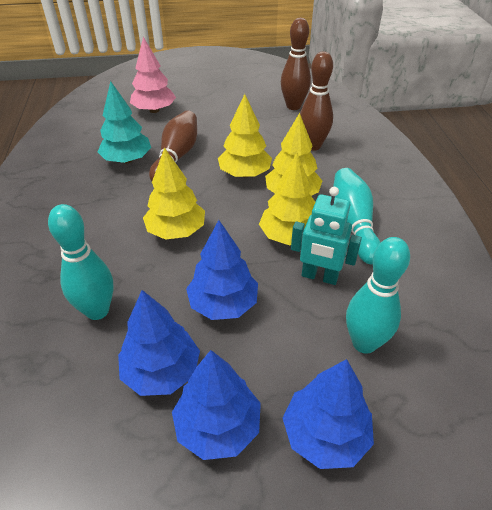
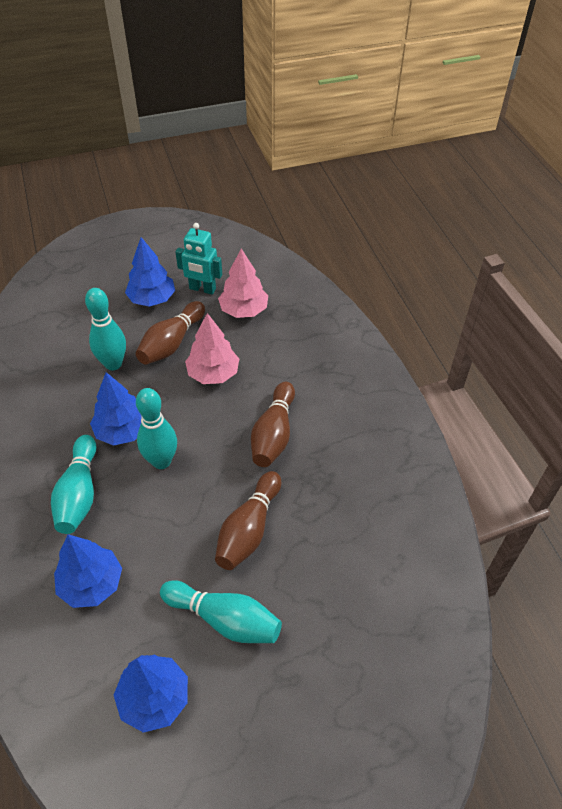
pink tree: [130,37,176,113] = 1 -> [185,313,239,384] [218,248,268,318] = 2
turquoise bowling pin: [48,204,113,320] [333,168,381,265] [346,237,410,354] = 3 -> [51,435,97,534] [85,288,126,370] [136,388,177,469] [160,580,282,643] = 4
turquoise tree: [98,81,151,163] = 1 -> none = 0
yellow tree: [143,147,205,240] [218,94,272,177] [259,153,315,245] [265,113,323,196] = 4 -> none = 0

